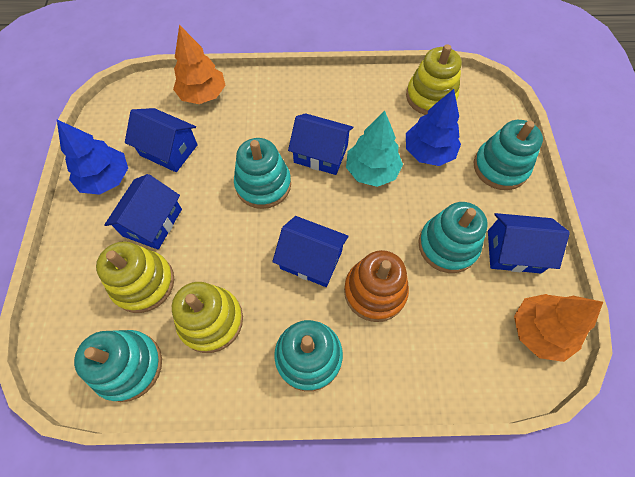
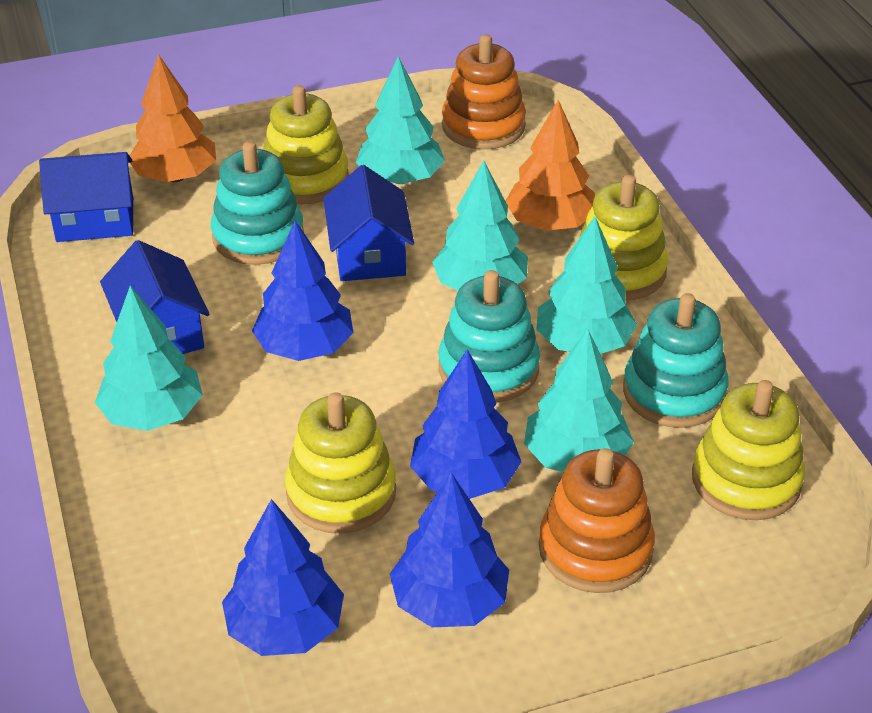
blue house: [104,174,182,250] [125,108,198,172] [272,216,349,287] [288,113,353,175] [488,213,570,273] = 5 -> [39,152,133,242] [100,240,210,354] [323,165,414,281] = 3
blue tree: [57,120,128,195] [406,89,461,166] = 2 -> [222,499,344,656] [252,221,353,361] [390,473,509,627] [410,350,521,499] = 4
orange stacking toy: [344,250,409,322] = 1 -> [442,34,526,149] [539,448,655,593] = 2
turquoise stacking toy: [74,330,162,402] [234,138,291,209] [274,320,343,391] [418,202,488,273] [474,120,543,190] = 5 -> [211,141,304,265] [438,270,540,403] [623,293,729,428] = 3
turquoise tree: [346,111,403,187] = 1 -> [95,286,203,431] [356,56,445,184] [432,161,528,291] [524,329,634,472] [537,216,637,354] = 5
yellow stacking toy: [96,241,174,313] [172,282,243,353] [406,44,462,115] = 3 -> [263,85,349,204] [285,392,396,534] [580,175,669,301] [692,380,805,520] = 4

